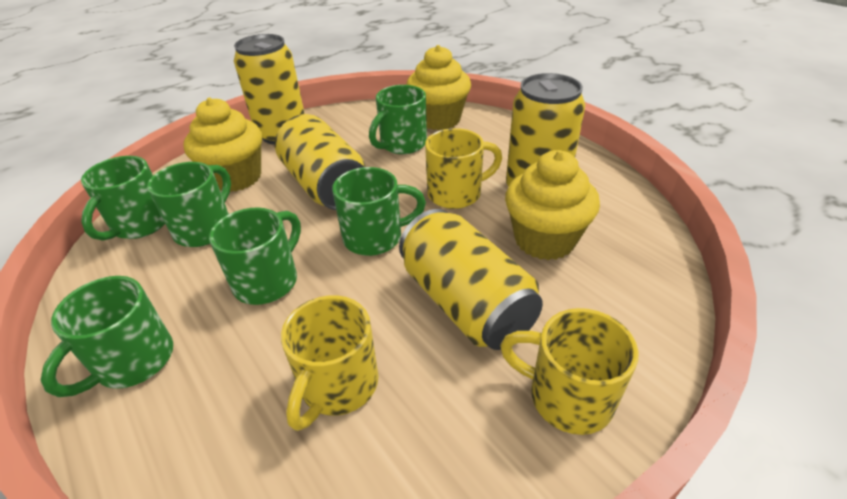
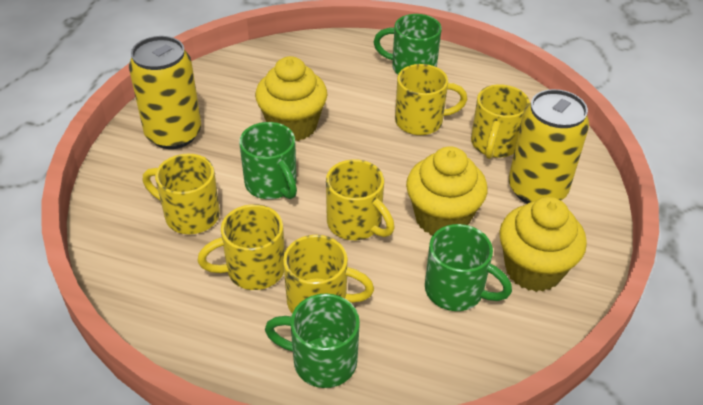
green mug: [41,276,173,397] [81,156,165,241] [147,162,231,247] [209,207,301,305] [332,167,426,256] [369,85,427,154] = 6 -> [239,122,297,199] [265,293,360,388] [374,14,442,74] [425,224,512,311] = 4
yellow can: [234,34,305,145] [275,114,366,210] [399,209,543,350] [506,73,585,187] = 4 -> [129,36,201,149] [509,89,589,204] = 2
yellow mug: [281,295,378,431] [425,128,502,209] [500,308,639,435] = 3 -> [143,154,220,234] [197,204,285,290] [283,235,374,313] [326,159,395,240] [395,64,467,135] [471,84,530,159] = 6

